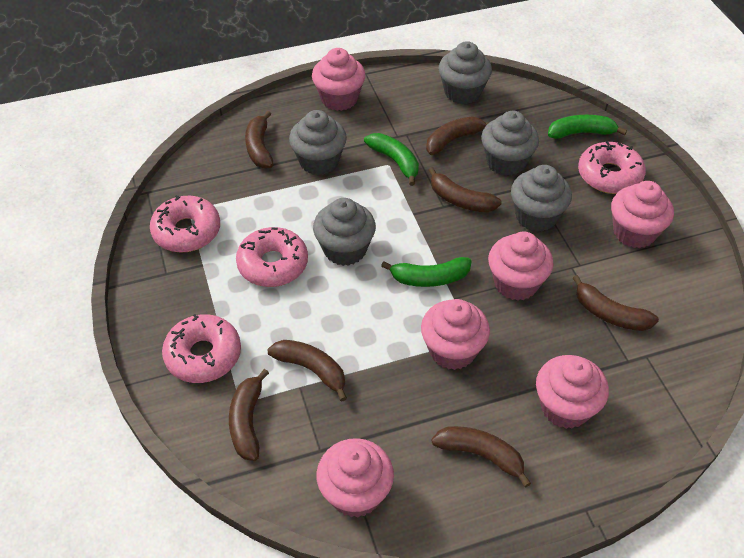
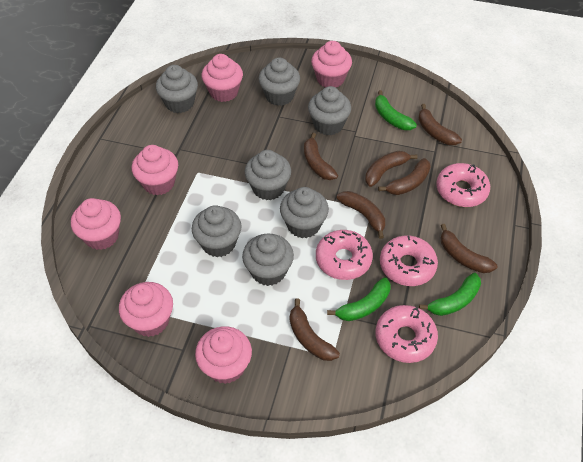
grey cupcake: [289,110,347,175] [313,198,376,266] [439,41,492,104] [481,111,539,176] [511,165,572,232] = 5 -> [156,65,198,113] [192,205,242,257] [242,234,294,286] [245,150,291,200] [259,57,300,106] [280,187,329,238] [308,86,351,135] = 7

